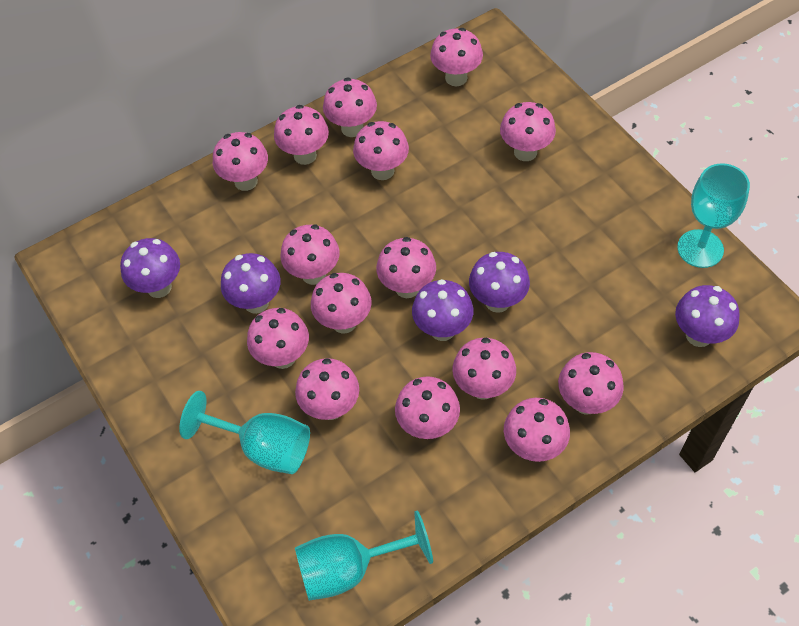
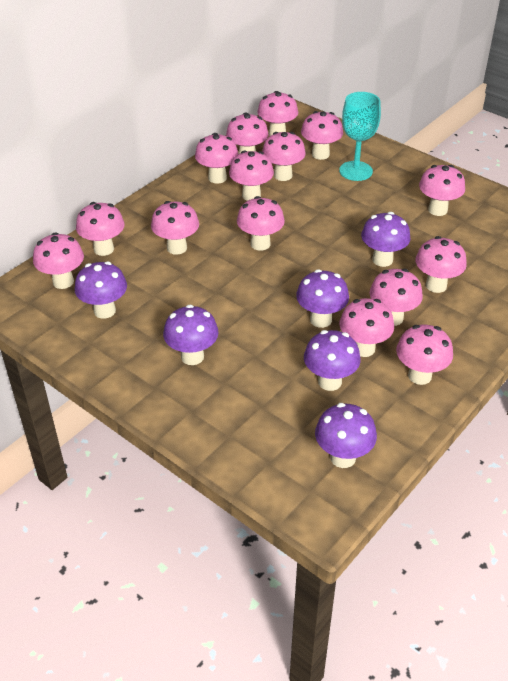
purple mushroom: [120,238,180,298] [221,253,281,314] [412,279,473,341] [469,252,530,313] [675,285,740,347] = 5 -> [75,261,127,319] [163,305,219,365] [296,269,349,328] [304,330,361,391] [315,403,377,468] [361,212,410,267] = 6
turquoise goblet: [179,391,310,474] [295,511,433,601] [677,163,750,268] = 3 -> [339,92,381,181] = 1

